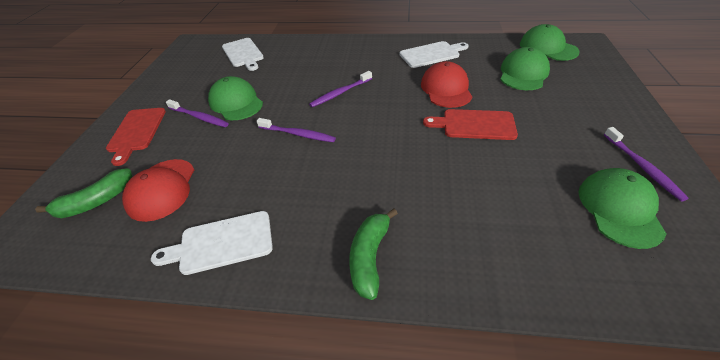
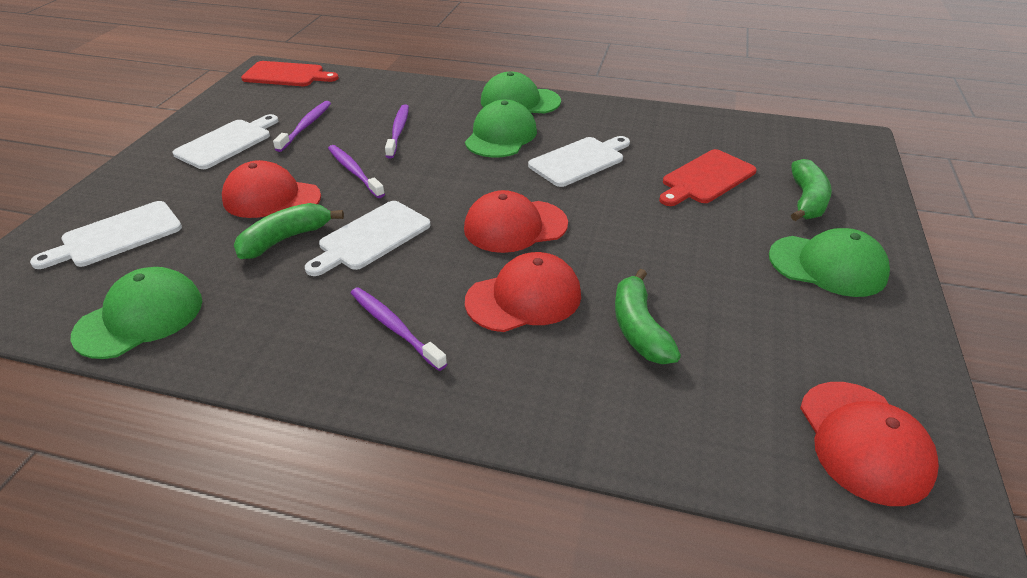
green banana: [35,168,132,218] [349,208,398,300] = 2 -> [234,203,344,259] [615,269,681,364] [791,159,832,221] = 3
red cap: [122,159,194,222] [421,61,472,108] = 2 -> [222,160,321,218] [464,190,568,253] [465,252,581,332] [800,382,939,506] = 4
white cutting board: [151,211,273,275] [222,38,264,71] [400,41,468,68] = 3 -> [30,201,182,269] [173,114,278,169] [305,201,431,276] [528,136,630,187] = 4

